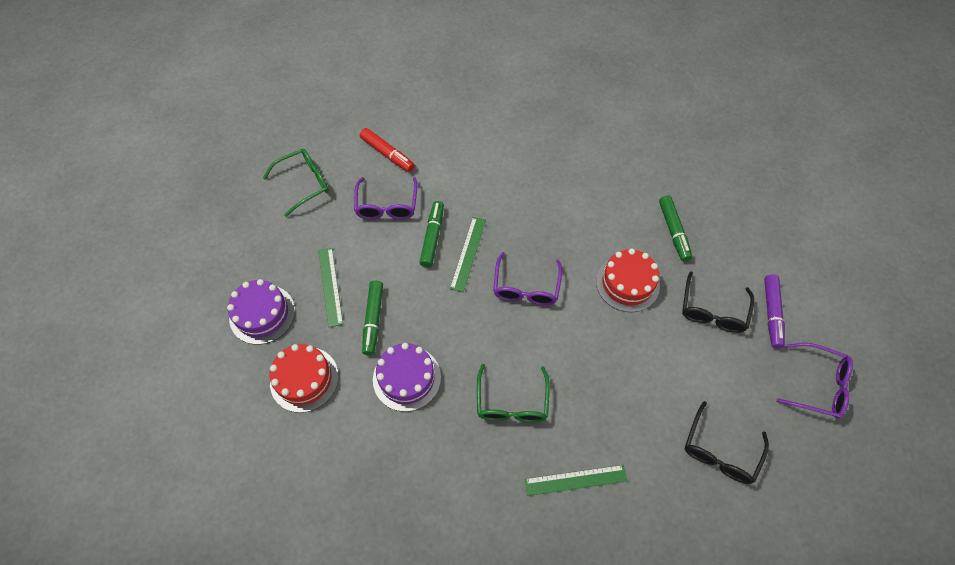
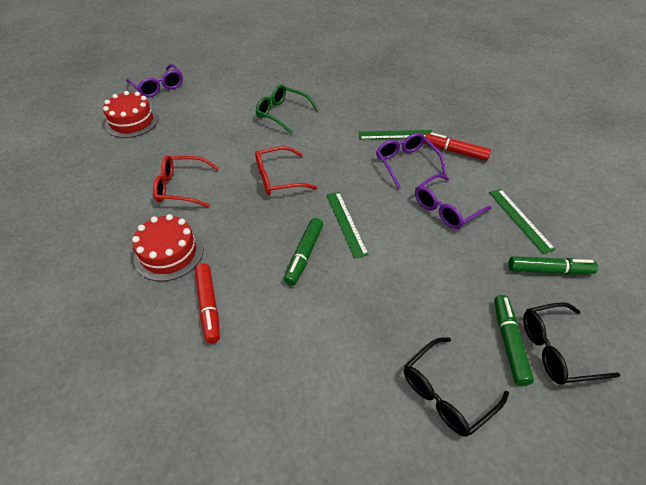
green glasses: [263,148,329,217] [477,364,550,422] = 2 -> [256,84,319,134] = 1
purple cake: [227,279,295,345] [373,343,441,412] = 2 -> none = 0
purple marker: [764,275,785,348] = 1 -> none = 0
red glasses: none = 0 -> [153,155,219,207] [255,146,317,195] = 2
red marker: [360,128,415,172] = 1 -> [195,263,220,343] [424,132,491,161] = 2

